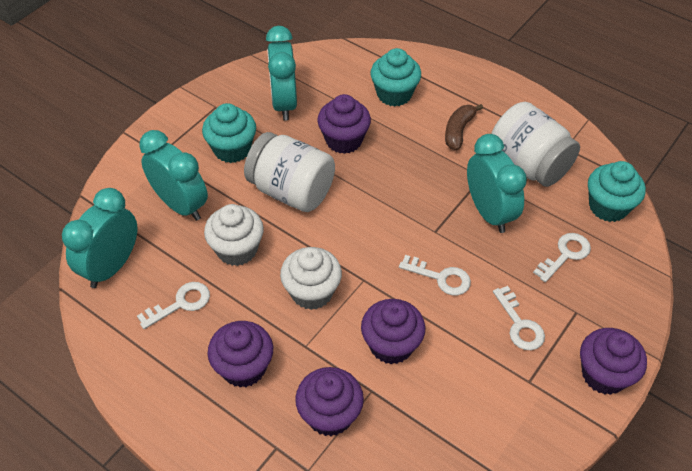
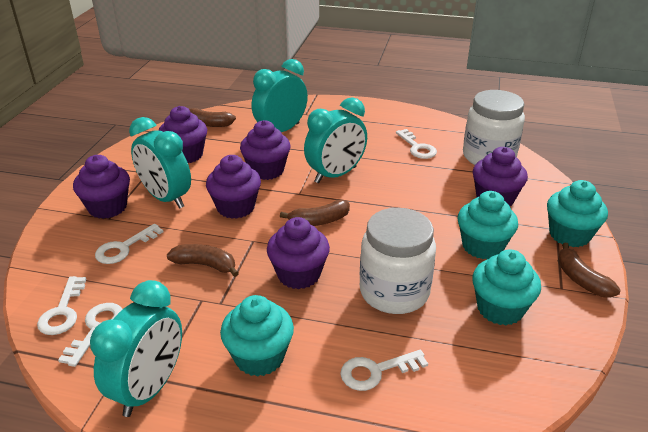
brown banana: [445,104,483,150] = 1 -> [167,244,239,277] [186,107,236,127] [280,199,350,226] [558,242,621,298] = 4
purple cupcake: [208,321,273,388] [295,367,364,436] [317,94,371,154] [361,299,425,365] [580,328,647,395] = 5 -> [73,155,130,219] [159,106,207,163] [206,155,261,219] [240,120,290,180] [267,217,330,289] [473,147,528,206] = 6
turquoise cupcake: [202,103,256,163] [371,48,421,106] [588,161,646,222] = 3 -> [220,295,294,377] [458,191,518,259] [472,249,541,325] [547,180,608,247] = 4
white cupcake: [204,204,264,266] [280,247,342,310] = 2 -> none = 0
white key: [137,282,210,329] [399,255,471,295] [493,286,545,350] [533,233,591,282] = 4 -> [37,276,86,335] [58,303,123,367] [95,224,163,264] [340,350,428,391] [396,129,437,159] = 5

